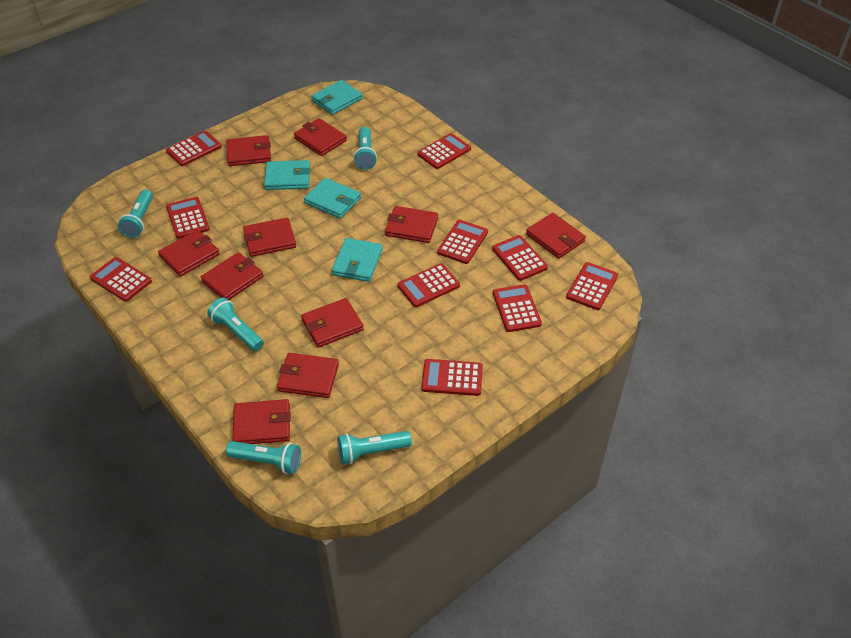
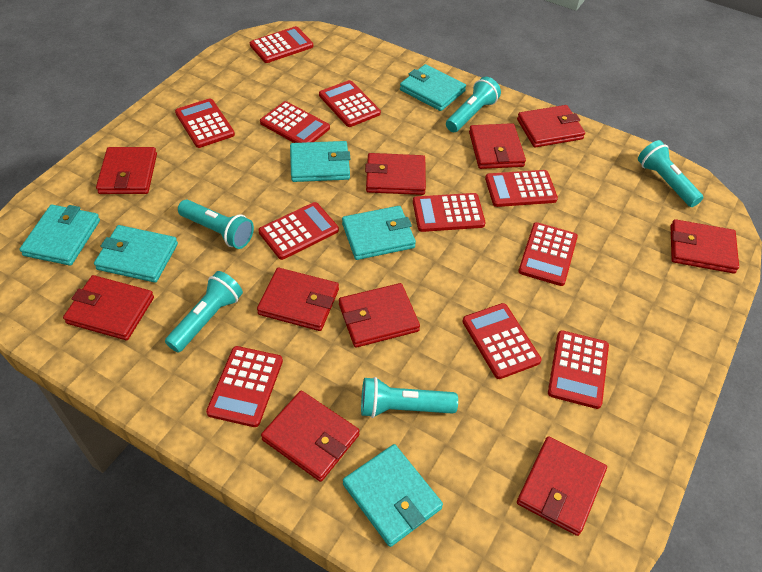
red calculator: [90,257,152,302] [166,131,222,166] [166,197,210,239] [397,263,460,307] [417,133,471,169] [421,359,483,396] [437,220,488,264] [492,235,548,281] [493,284,542,332] [566,262,618,310] = 10 -> [175,98,235,148] [206,346,283,427] [250,26,313,63] [258,202,339,260] [260,101,330,143] [319,80,381,127] [413,193,485,232] [462,303,542,379] [485,170,558,207] [518,222,578,286] [548,330,609,409] = 11
turquoise wallet: [264,160,310,190] [304,178,361,219] [311,80,363,115] [332,238,383,282] = 4 -> [20,205,100,266] [94,225,178,283] [290,141,351,182] [342,206,416,260] [343,444,443,547] [400,64,466,111] = 6

